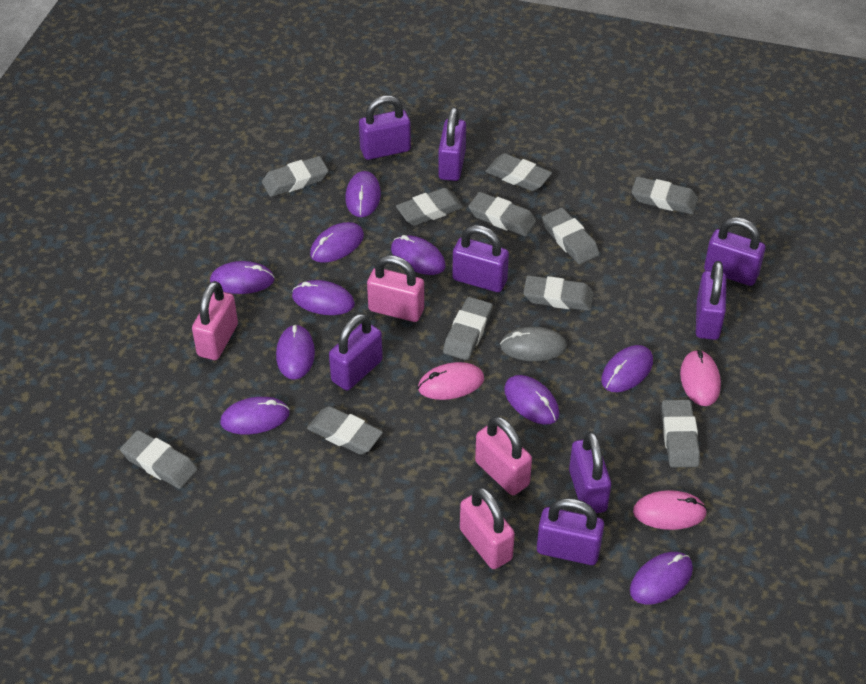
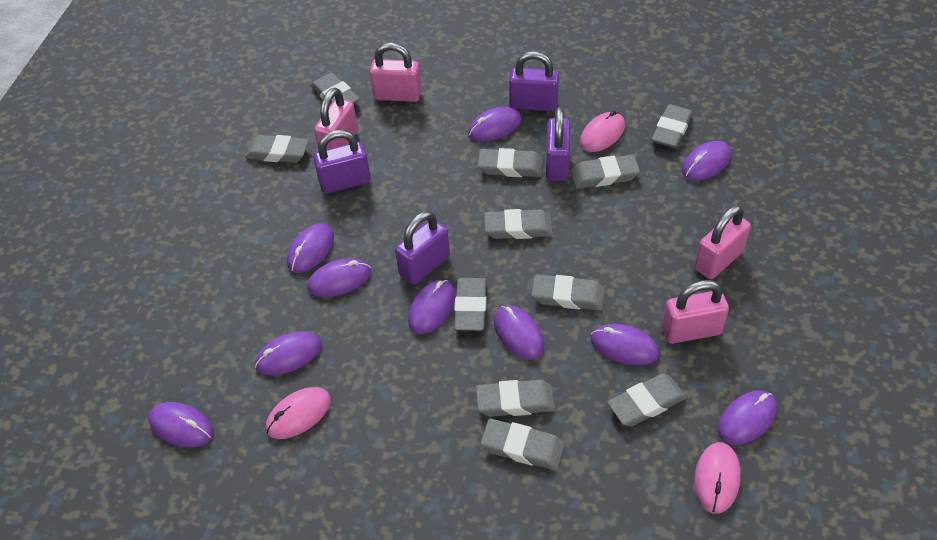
grey mouse: [500,327,567,361] = 1 -> none = 0
purple padlock: [329,313,383,390] [359,95,411,160] [438,107,466,181] [452,225,509,292] [537,498,604,565] [569,431,611,514] [696,261,727,340] [704,217,765,286] = 8 -> [313,130,371,194] [395,211,450,285] [509,51,559,111] [546,107,570,181] = 4

